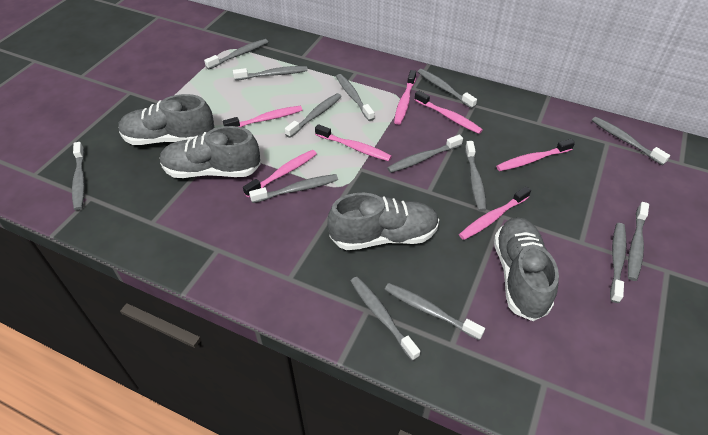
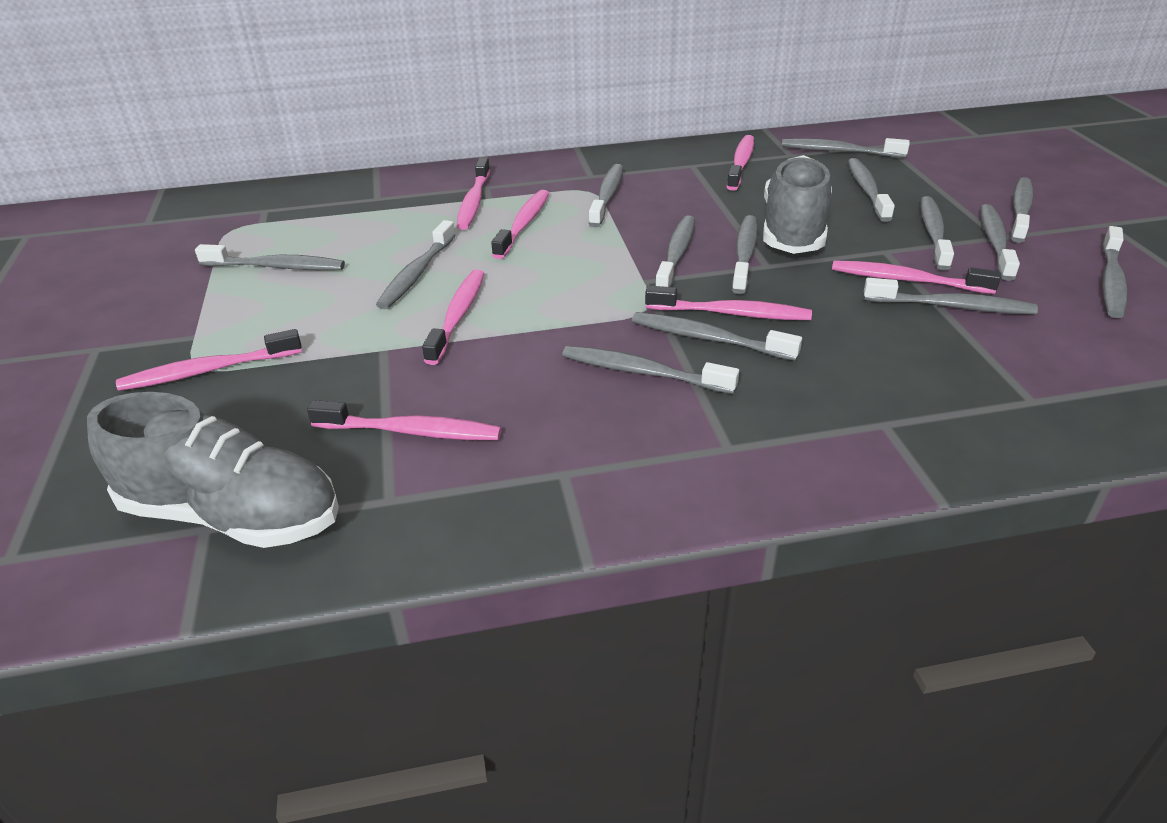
grey shoe: [118,94,215,145] [160,126,261,178] [327,193,439,250] [494,217,559,321] = 4 -> [87,392,339,548] [763,155,832,254] = 2
pink toothbrush: [223,106,302,127] [243,150,317,197] [315,124,392,161] [394,70,416,125] [414,91,483,134] [459,186,531,240] [496,139,575,171] = 7 -> [116,329,302,391] [307,400,501,440] [422,270,485,365] [456,157,490,230] [491,190,549,259] [645,286,812,320] [727,135,754,191] [832,260,1001,294] = 8

